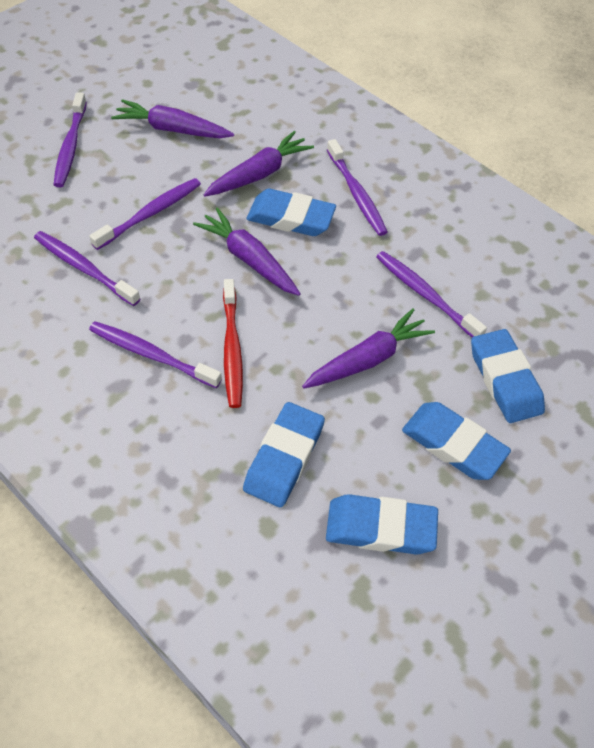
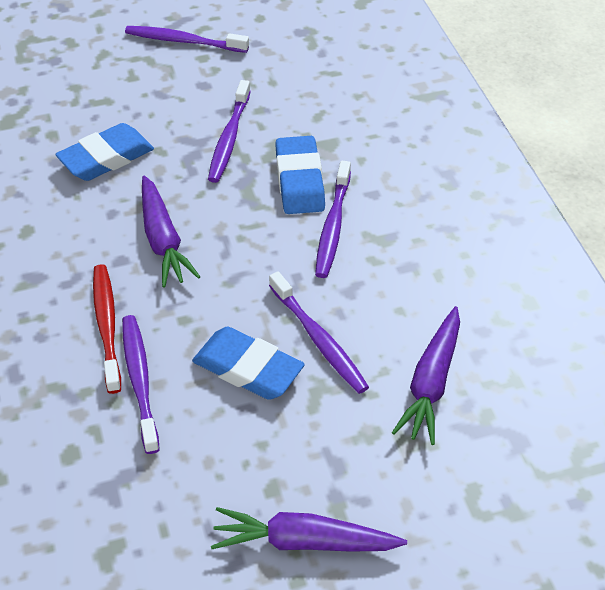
blue eraser: [243,402,325,508] [247,189,336,236] [326,494,438,555] [402,402,511,480] [471,329,545,423] = 5 -> [55,123,154,181] [192,327,305,400] [275,136,325,214] = 3
purple carrot: [111,99,234,138] [193,207,301,296] [204,131,314,196] [302,309,435,389] = 4 -> [142,176,200,287] [211,507,407,552] [392,306,460,445] = 3
purple toothbrush: [34,231,140,306] [54,92,87,187] [89,178,201,250] [89,321,222,388] [327,139,387,236] [376,251,487,338] = 6 -> [122,315,160,454] [125,26,249,53] [208,80,251,183] [269,271,369,394] [315,161,351,278] = 5

